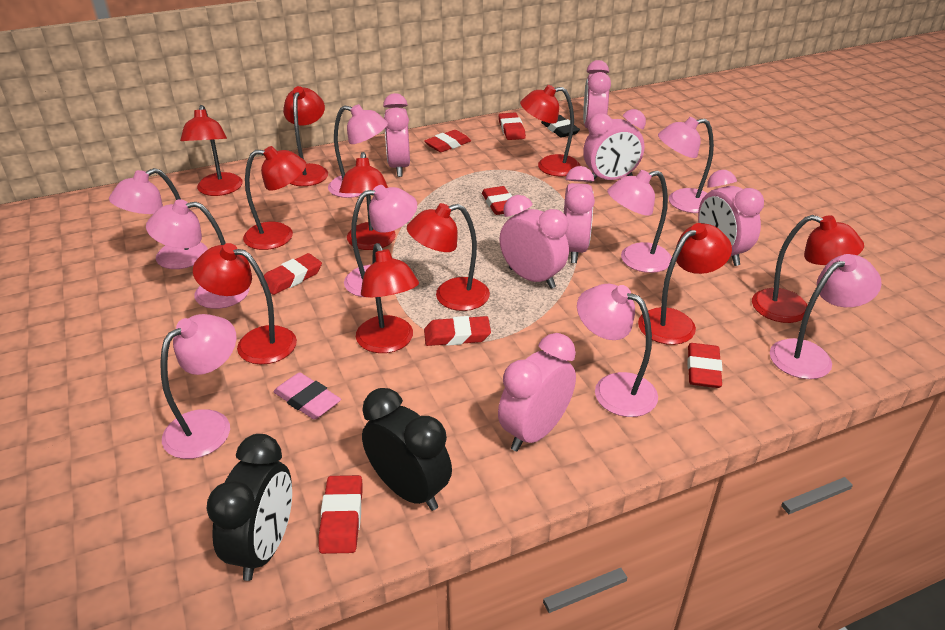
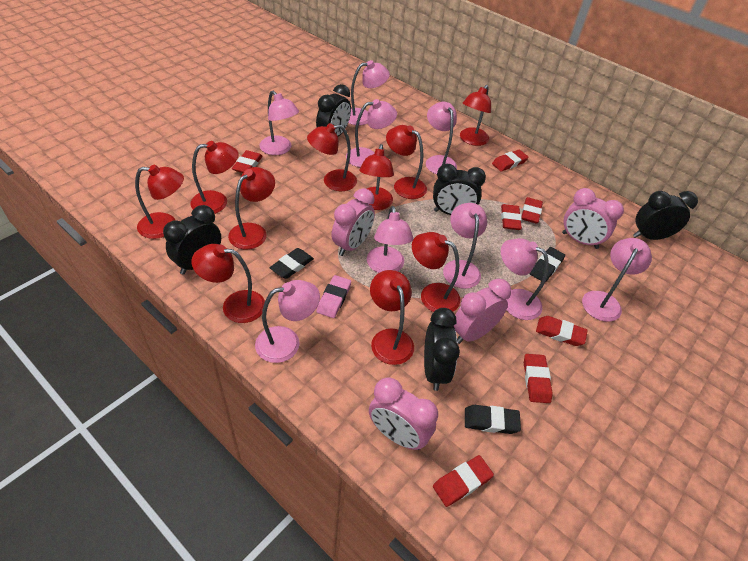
black clock: [207,434,292,581] [362,388,452,511] = 2 -> [163,205,221,275] [316,84,351,136] [424,308,460,391] [433,164,486,215] [633,191,698,240] = 5
black eraser: [541,115,580,138] = 1 -> [270,248,314,279] [465,405,521,434] [530,247,565,281] = 3
pink clock: [383,93,410,177] [498,333,576,451] [499,195,569,289] [564,166,595,263] [583,60,611,128] [583,109,646,183] [698,170,764,266] = 7 -> [331,188,375,256] [369,377,438,450] [454,279,511,344] [562,188,624,249] = 4

